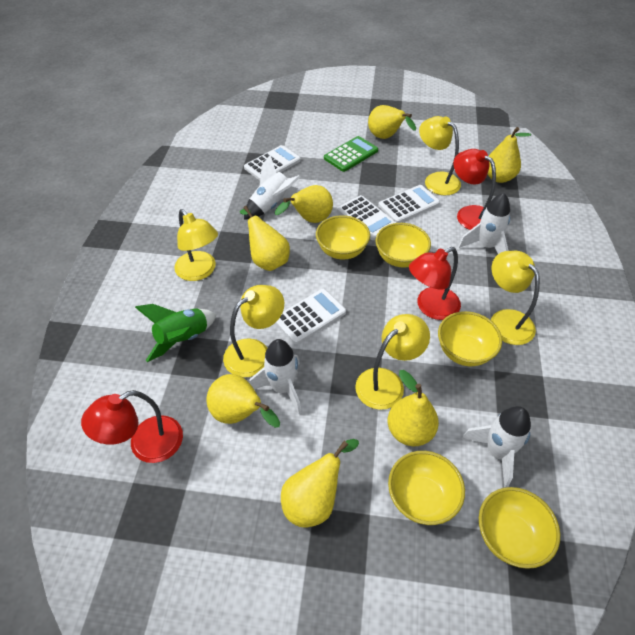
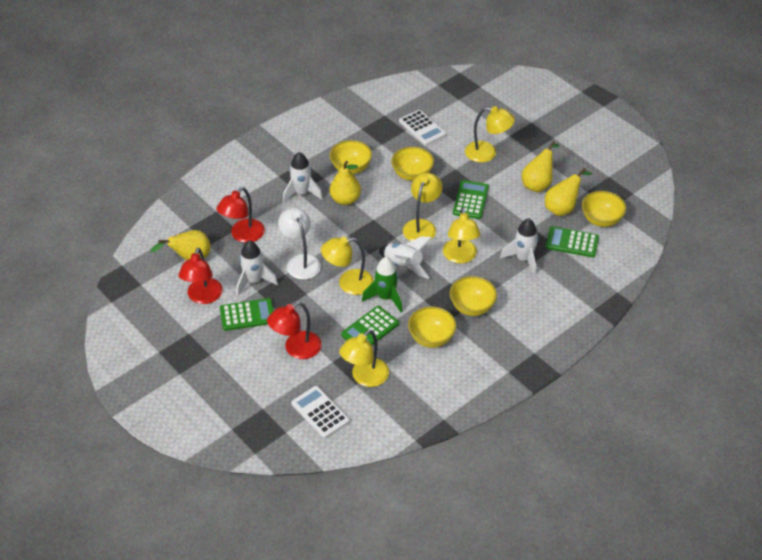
green calculator: [324,136,378,172] = 1 -> [220,298,274,331] [341,306,399,345] [453,180,489,219] [546,226,599,257] = 4
white calculator: [244,145,301,180] [275,289,346,344] [337,195,396,240] [378,185,440,223] = 4 -> [291,386,350,439] [399,110,446,146] = 2
white lamp: none = 0 -> [278,208,321,280] = 1
yellow pear: [207,374,280,428] [240,206,290,271] [275,185,333,223] [281,439,359,527] [368,105,416,139] [388,370,439,446] [488,127,531,183] = 7 -> [150,230,211,261] [330,161,361,205] [522,141,559,192] [545,168,592,216] = 4

